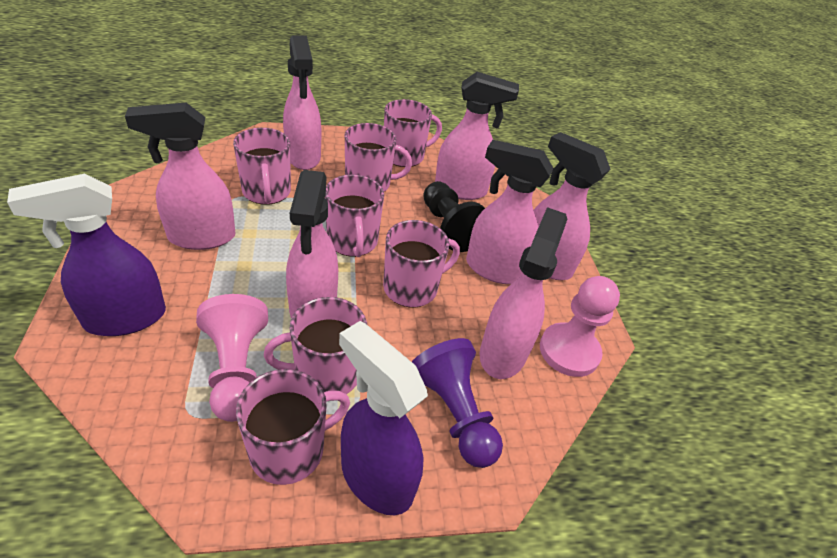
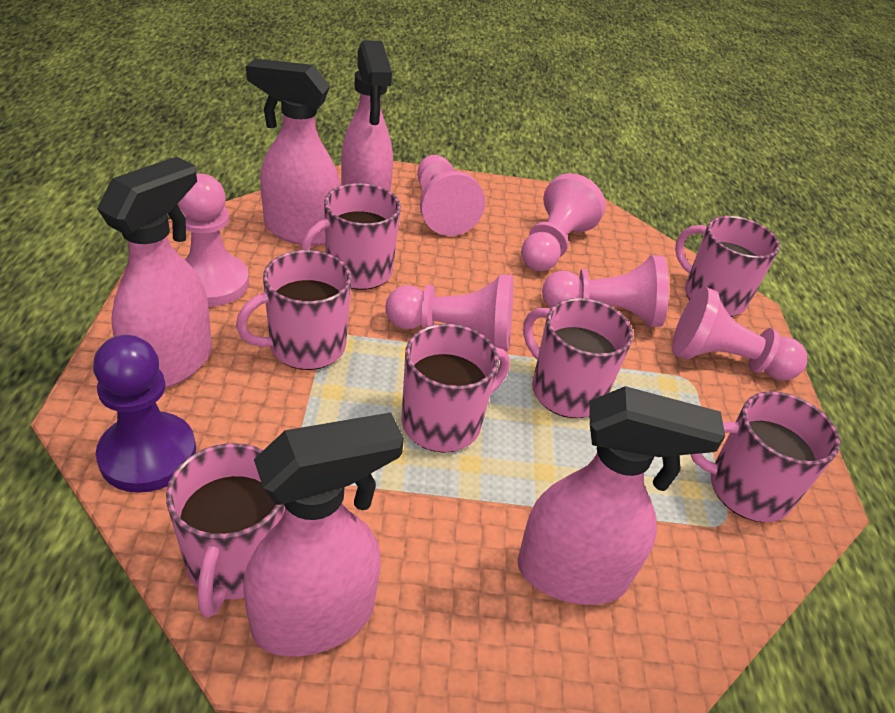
black pawn: [423,181,485,252] = 1 -> none = 0
pink pawn: [196,294,268,422] [540,276,620,377] = 2 -> [178,173,249,307] [386,274,513,351] [417,155,485,236] [521,173,606,271] [542,255,669,327] [672,287,807,380] = 6
pink spray bottle: [125,103,236,250] [283,35,321,170] [286,170,338,319] [435,72,519,200] [466,140,554,284] [480,207,567,379] [534,132,611,280] = 7 -> [97,157,212,388] [243,412,404,657] [246,59,340,246] [341,40,393,192] [517,386,725,605] = 5
purple spray bottle: [7,174,166,336] [339,321,428,515] = 2 -> none = 0

